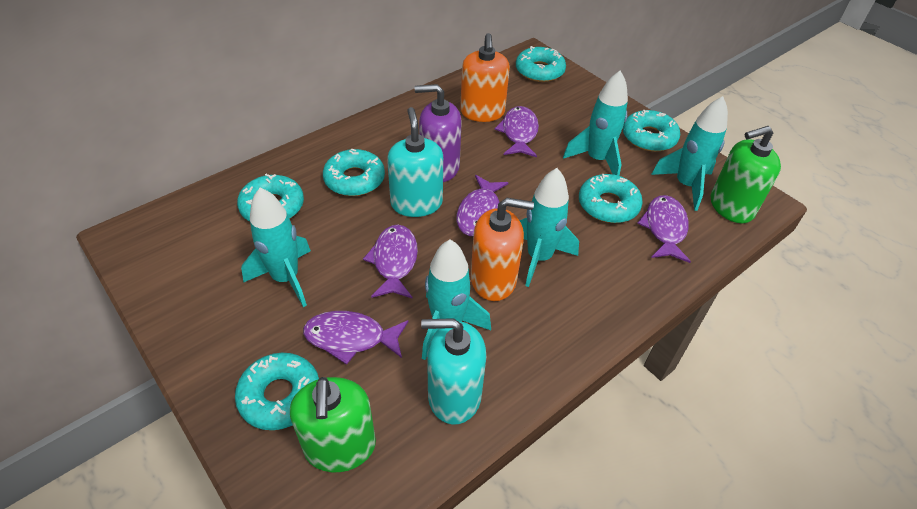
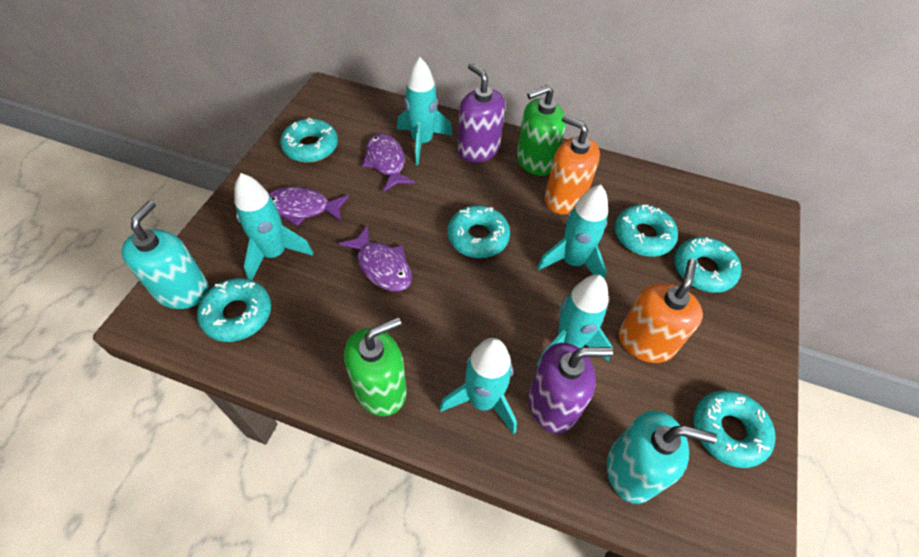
purple fish: [303,311,409,365] [363,225,418,299] [457,175,509,236] [495,106,539,157] [637,195,691,263] = 5 -> [268,187,349,226] [338,226,412,291] [362,133,416,192] = 3
purple soap dispenser: [415,84,462,182] = 1 -> [458,63,505,163] [528,343,613,433] = 2

